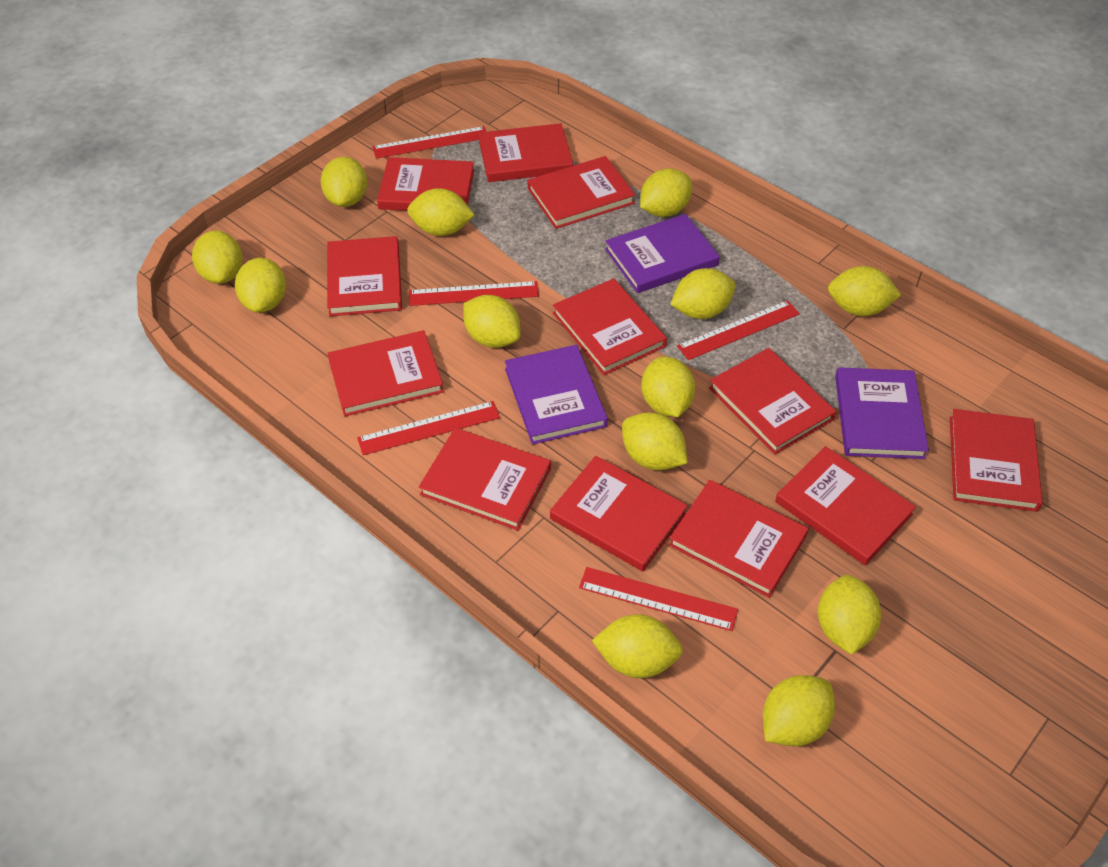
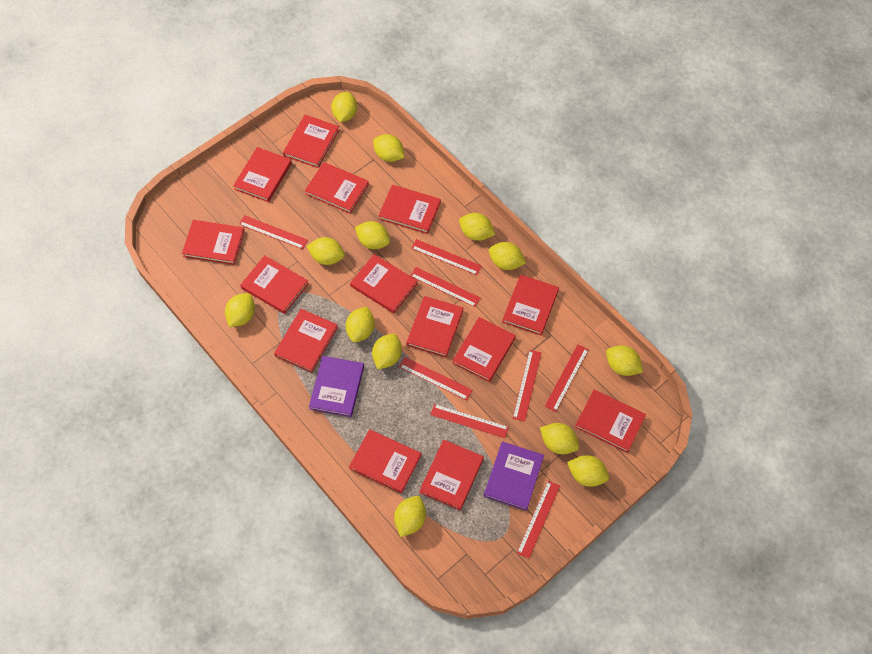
purple book: [505,345,608,444] [605,214,720,293] [835,367,929,459] = 3 -> [309,356,364,417] [484,441,544,511] = 2
red book: [327,236,402,316] [327,330,444,416] [377,157,474,211] [419,428,551,530] [479,123,573,182] [528,156,635,229] [550,456,688,571] [553,278,667,375] [669,480,809,598] [709,348,836,454] [775,446,916,565] [950,409,1043,512] = 12 -> [182,220,245,265] [233,147,292,202] [240,255,309,314] [274,309,338,373] [283,115,339,168] [305,162,369,214] [349,429,421,494] [350,254,417,313] [378,185,441,234] [406,296,463,357] [419,439,484,510] [453,317,516,382] [502,274,559,336] [575,389,646,453] = 14
red ruler: [357,401,500,455] [372,126,486,159] [409,281,539,306] [579,567,738,631] [677,300,800,360] = 5 -> [239,215,308,249] [399,357,472,400] [410,267,480,307] [411,239,482,275] [430,404,509,438] [513,350,541,422] [517,481,560,559] [545,345,588,412] = 8

